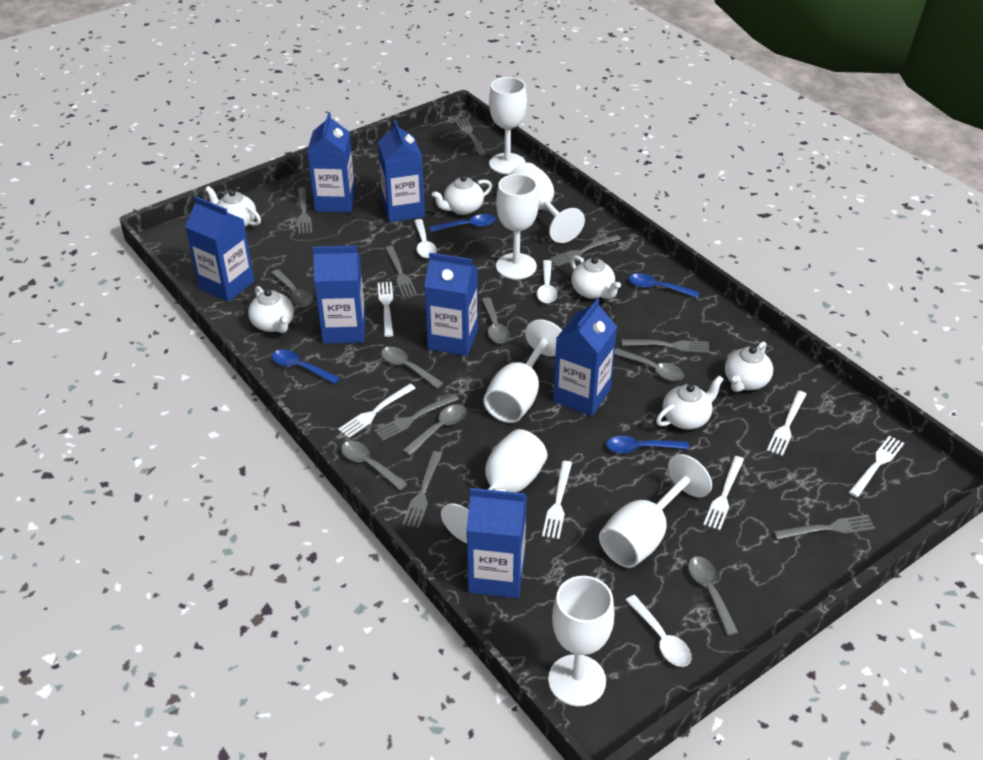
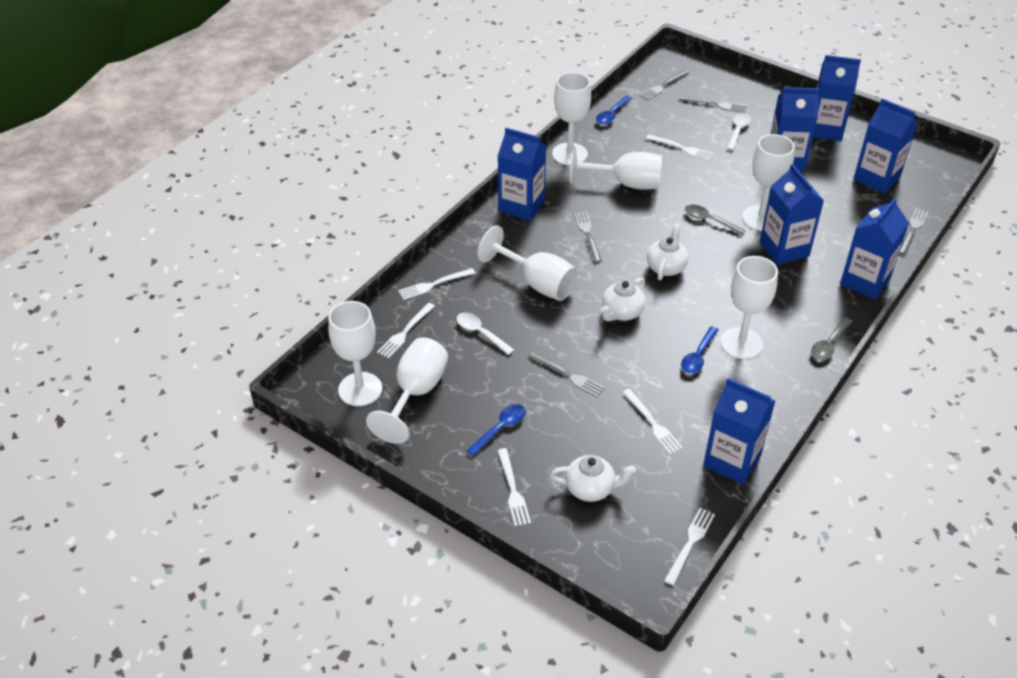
blue spoon: [272,349,340,384] [429,214,496,232] [606,436,689,454] [629,273,700,298] = 4 -> [467,404,526,456] [596,96,632,124] [681,326,718,373] = 3
grey fork: [298,187,312,234] [374,394,459,441] [385,246,417,297] [402,451,442,528] [455,118,486,155] [550,235,621,267] [622,339,710,353] [773,515,875,540] = 8 -> [528,352,605,397] [574,211,602,263] [639,70,689,101] [679,96,747,113] [899,208,928,255] = 5
grey spoon: [271,269,313,307] [341,441,407,491] [381,347,443,389] [403,404,466,455] [482,297,510,343] [614,348,684,381] [688,556,738,636] = 7 -> [685,204,746,235] [811,317,853,360] = 2
white spoon: [414,219,437,258] [537,260,557,303] [626,595,692,667] = 3 -> [457,312,514,355] [727,113,751,150] = 2
white teapot: [205,186,261,227] [248,286,294,333] [432,175,492,215] [570,255,621,299] [656,375,724,429] [725,341,773,392] = 6 -> [550,455,636,502] [601,277,645,321] [647,223,689,280] = 3

